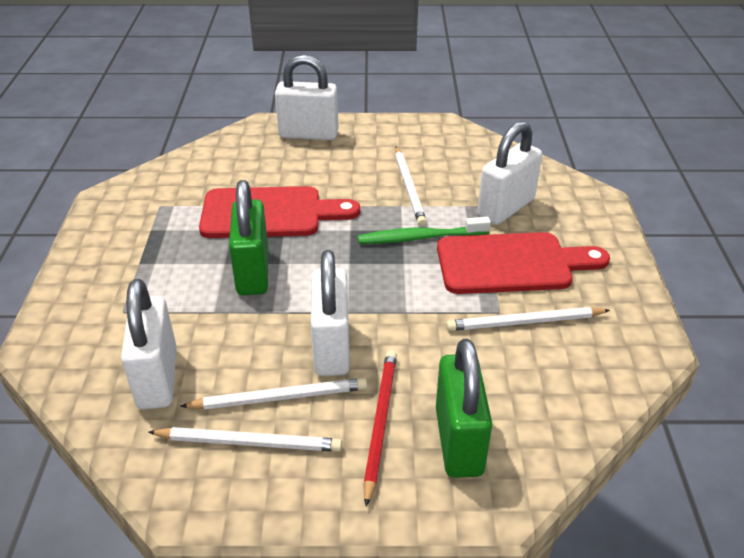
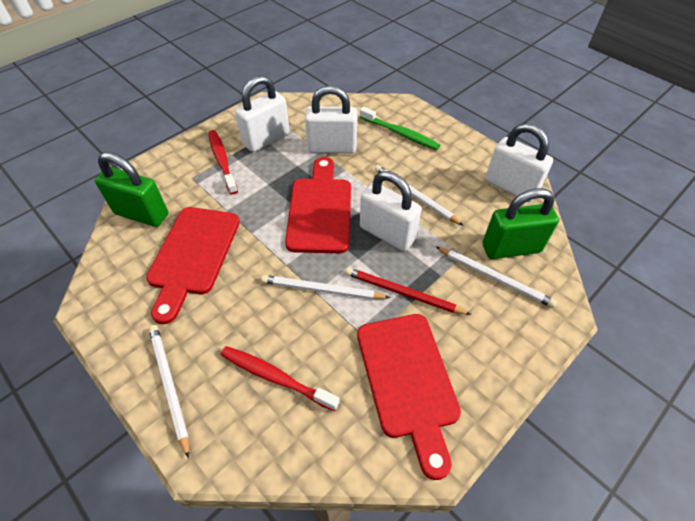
red cutting board: [199,186,360,238] [437,232,610,294] = 2 -> [146,207,240,324] [285,157,351,253] [357,314,461,480] = 3
red toothbrush: none = 0 -> [208,130,238,195] [221,346,339,411] = 2

